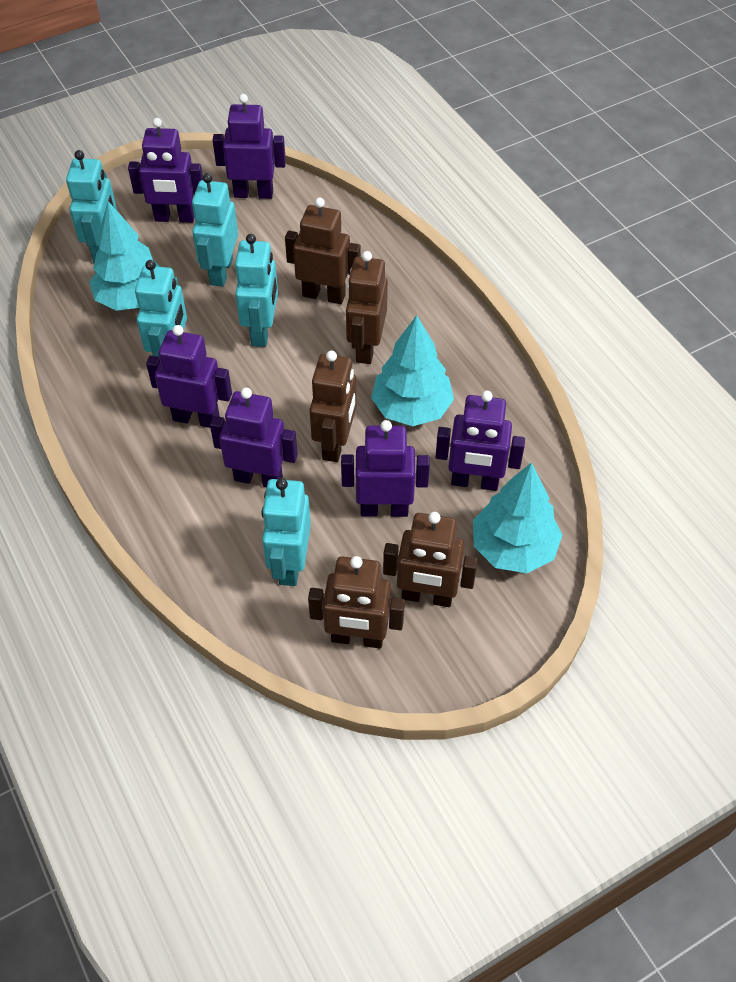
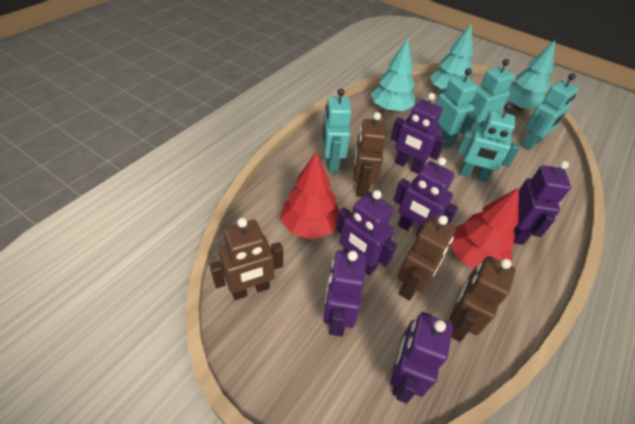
brown robot: [285,198,361,304] [308,556,405,648] [309,351,357,462] [346,251,388,364] [383,512,478,607] = 5 -> [209,218,283,300] [354,112,386,197] [398,215,456,301] [449,256,516,342] = 4
red tree: none = 0 -> [280,152,339,240] [450,188,519,269] = 2

